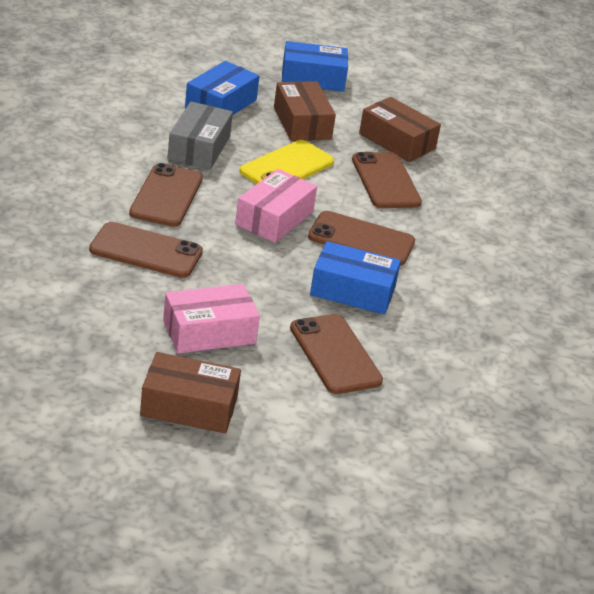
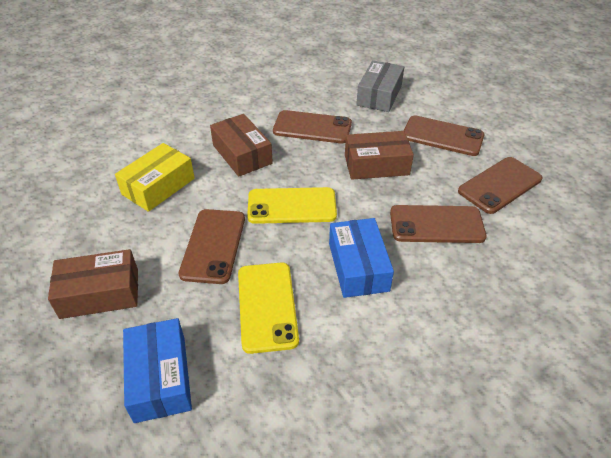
blue box: [185,61,259,115] [282,41,348,92] [310,241,401,315] = 3 -> [123,318,192,423] [329,218,394,298] = 2
pink box: [163,284,260,353] [235,169,317,243] = 2 -> none = 0
yellow box: none = 0 -> [115,143,195,212] = 1
yellow phone: [239,140,334,184] = 1 -> [238,263,299,354] [247,187,337,224] = 2

